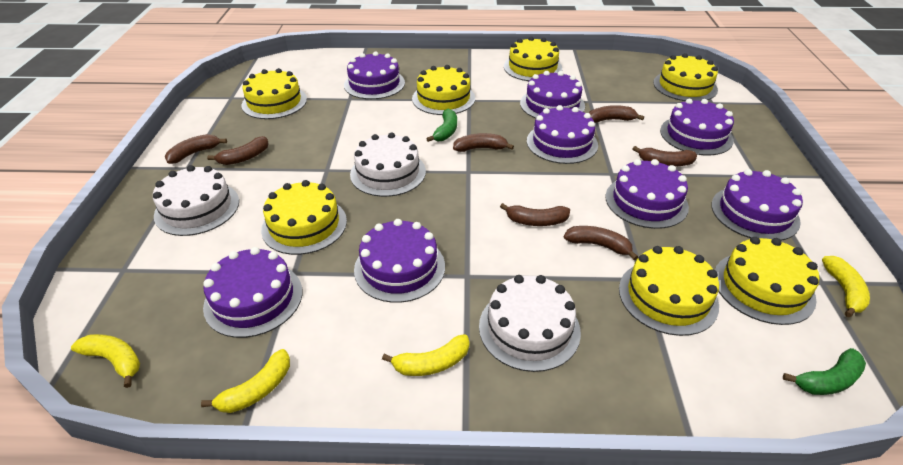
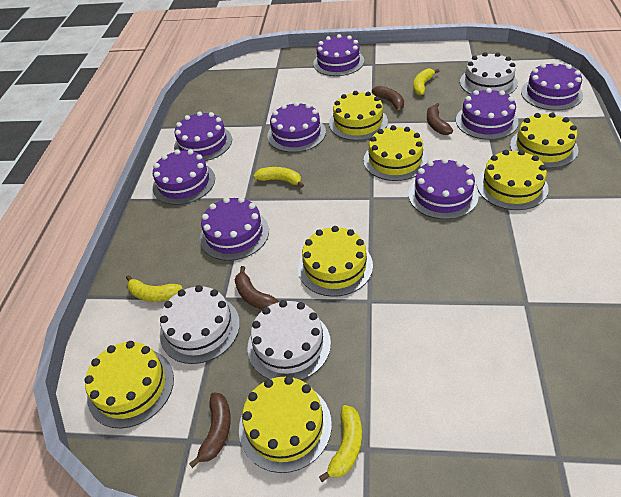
brown banana: [165,134,227,164] [207,136,269,165] [453,133,514,152] [500,203,570,226] [564,226,638,260] [589,105,644,123] [633,146,697,167] = 7 -> [189,393,231,468] [235,266,279,310] [372,86,404,113] [427,103,453,135] = 4
green banana: [426,109,457,142] [783,348,866,395] = 2 -> none = 0

